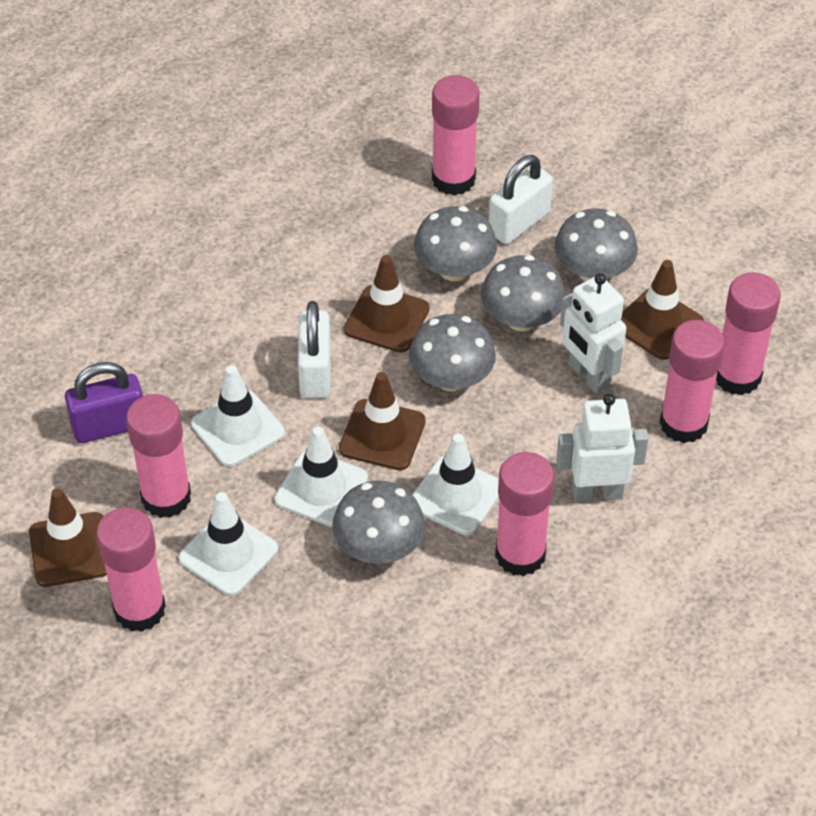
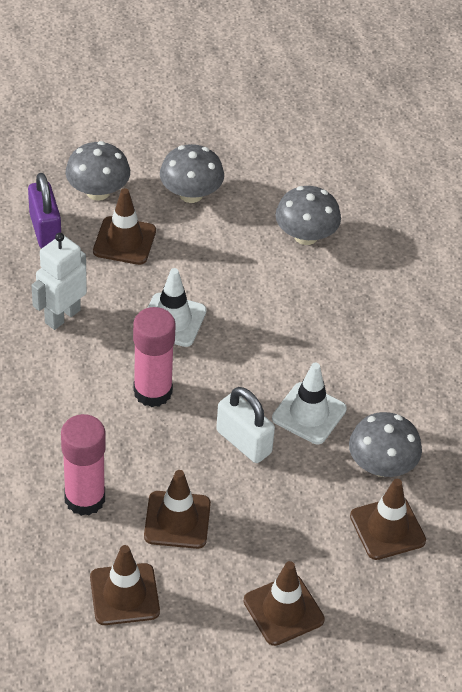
brown traffic cone: [29,488,107,587] [339,372,426,470] [344,255,430,353] [621,260,704,360] = 4 -> [90,545,160,625] [93,188,156,265] [144,470,211,549] [243,561,325,646] [350,479,426,560] = 5
grey mushroom: [332,481,425,564] [409,314,496,391] [414,206,497,281] [481,255,566,331] [554,208,638,281] = 5 -> [66,141,130,201] [160,144,224,203] [275,186,341,245] [349,412,422,477] = 4
pink glue stick: [96,507,166,632] [126,394,191,518] [432,75,480,196] [495,452,554,576] [659,320,725,443] [716,272,781,396] = 6 -> [61,414,106,516] [133,307,176,407] = 2
white padlock: [298,301,331,398] [489,155,553,244] = 2 -> [216,387,275,463] = 1
white robot: [556,394,649,502] [560,273,626,394] = 2 -> [31,233,87,330] = 1
white traffic cone: [179,492,278,596] [191,365,285,467] [275,426,368,527] [413,434,499,535] = 4 -> [148,268,207,347] [272,362,347,444] = 2

